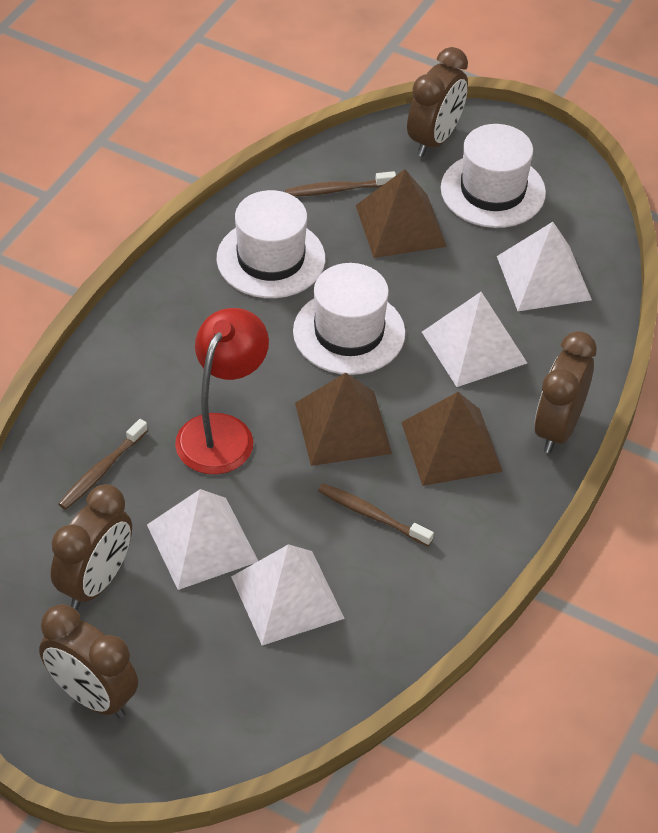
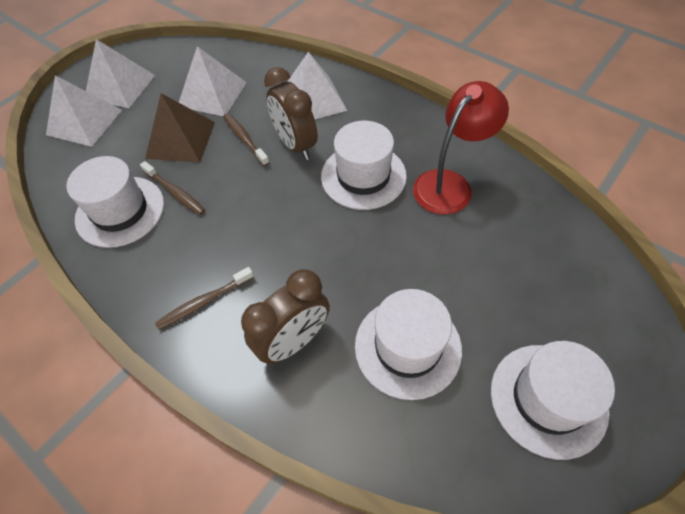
brown clock: [39,604,138,718] [51,484,132,610] [407,47,468,157] [535,331,597,453] = 4 -> [241,269,330,364] [264,67,318,160] = 2
brown pyramid: [295,373,392,466] [356,169,447,258] [401,392,503,486] = 3 -> [145,93,215,163] = 1
white hat: [217,190,325,298] [293,263,405,375] [441,124,546,228] = 3 -> [66,156,164,248] [321,121,407,210] [355,289,462,400] [491,341,615,460] = 4

